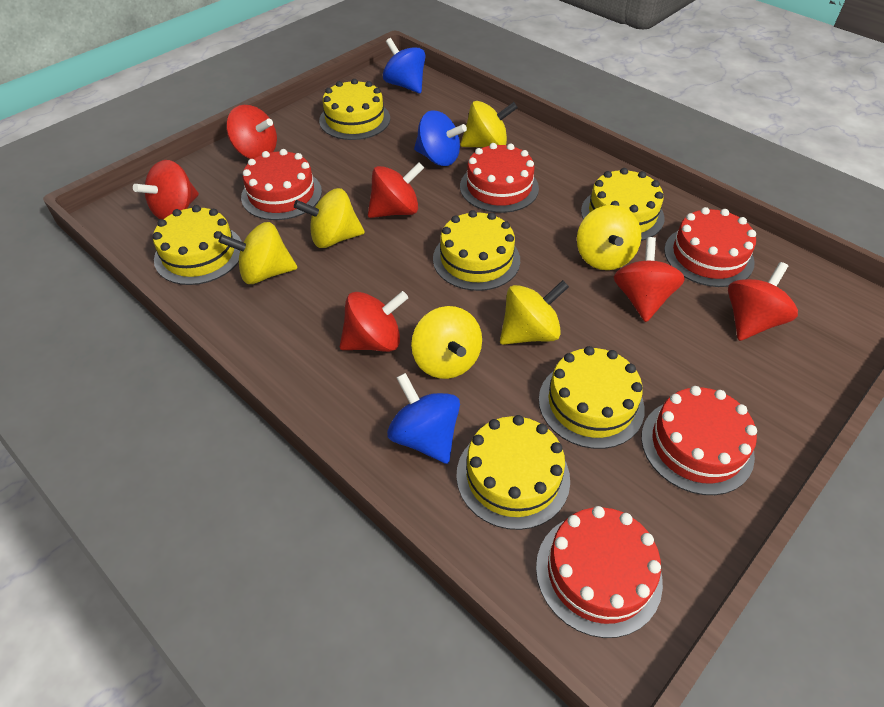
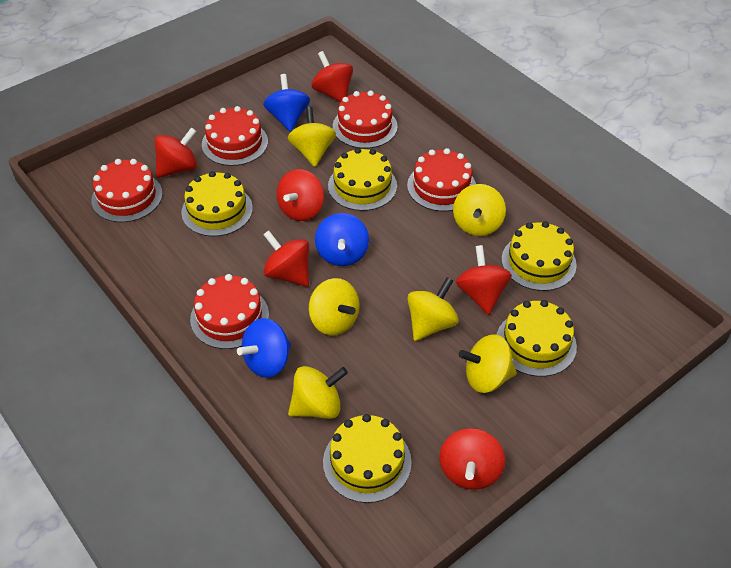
yellow cake: [153,205,242,285] [319,79,390,140] [433,210,520,291] [456,415,570,530] [539,346,645,449] [581,168,665,241] = 6 -> [181,171,253,237] [323,414,412,503] [328,148,397,211] [497,300,577,377] [501,221,577,291] = 5

